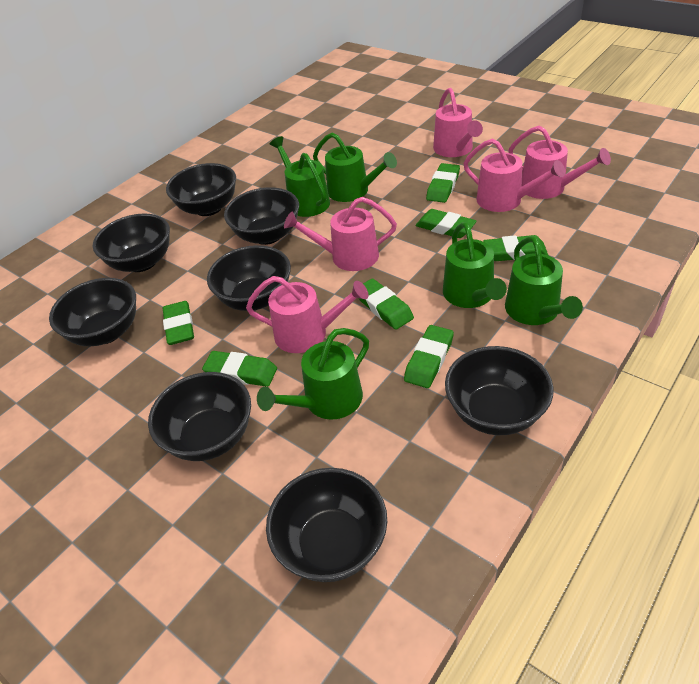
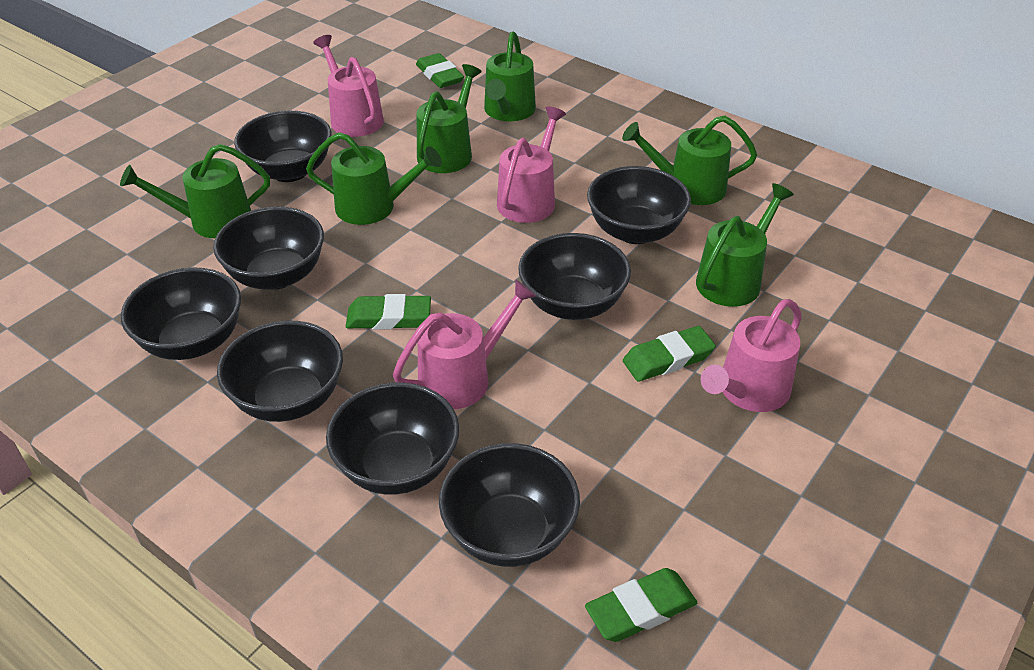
green eraser: [163,301,194,345] [202,351,277,387] [359,279,414,330] [404,325,454,388] [416,209,477,238] [426,163,460,203] [483,235,548,261] = 7 -> [346,294,431,330] [416,53,464,88] [585,568,697,642] [623,326,716,382] = 4
green watering can: [257,328,369,419] [270,136,330,217] [313,132,397,202] [443,222,507,308] [505,236,583,325] = 5 -> [120,144,270,238] [306,132,442,225] [416,64,482,173] [484,31,536,121] [622,116,757,205] [696,183,794,307] = 6
pink watering can: [246,276,368,353] [284,197,397,271] [433,88,483,157] [463,138,565,212] [508,126,611,199] = 5 -> [313,35,384,137] [393,280,536,409] [497,106,566,223] [701,299,802,412] = 4

